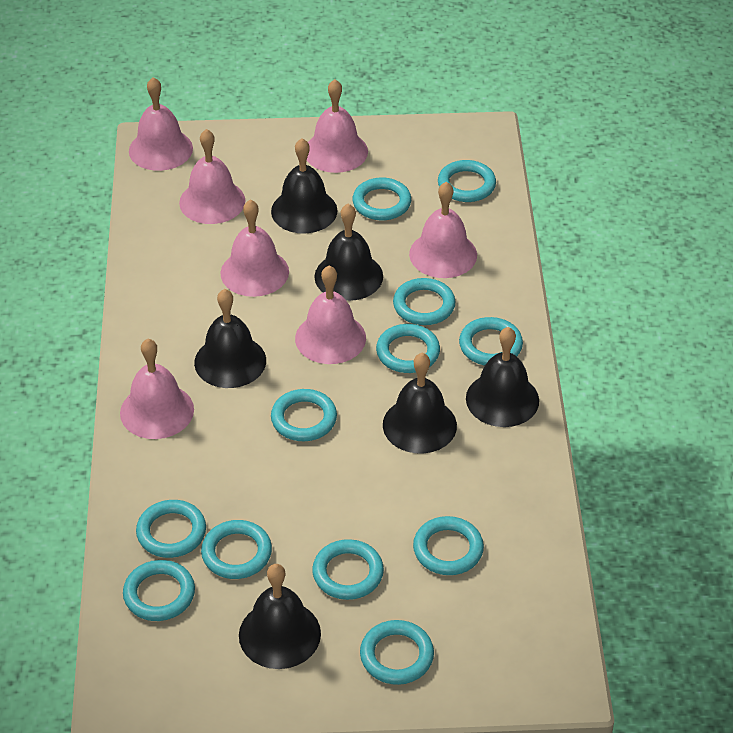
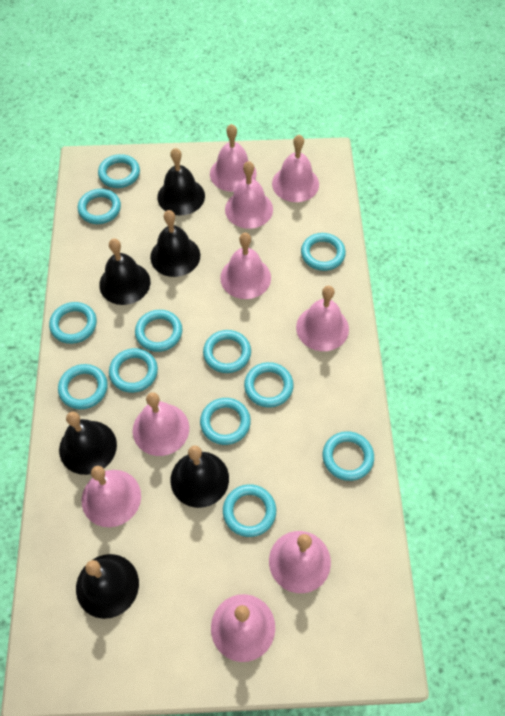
pink bell: [120,339,194,439] [129,77,193,171] [179,129,245,224] [220,200,289,297] [295,266,366,364] [307,79,368,173] [409,182,477,278] = 7 -> [82,466,141,527] [133,392,189,456] [210,124,257,192] [211,594,275,662] [220,233,271,299] [225,161,273,229] [269,531,331,593] [272,135,319,202] [296,286,349,351] = 9

